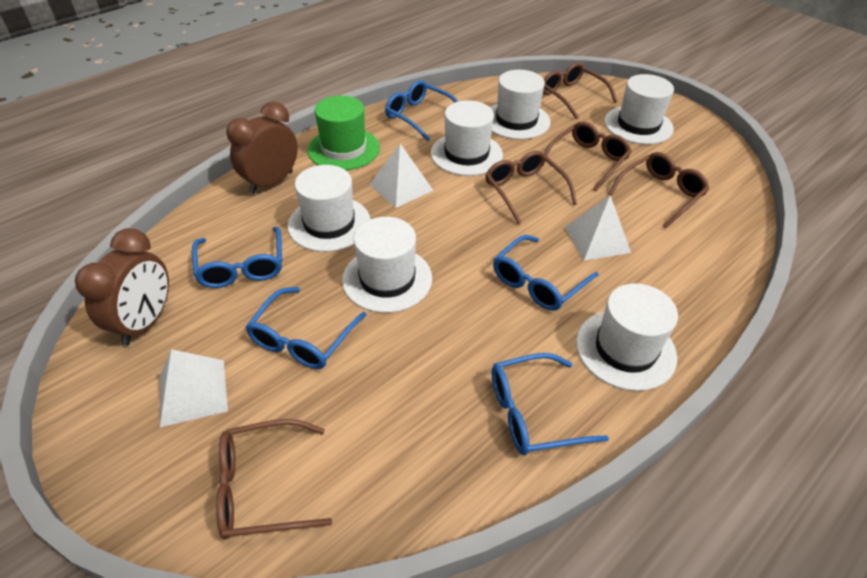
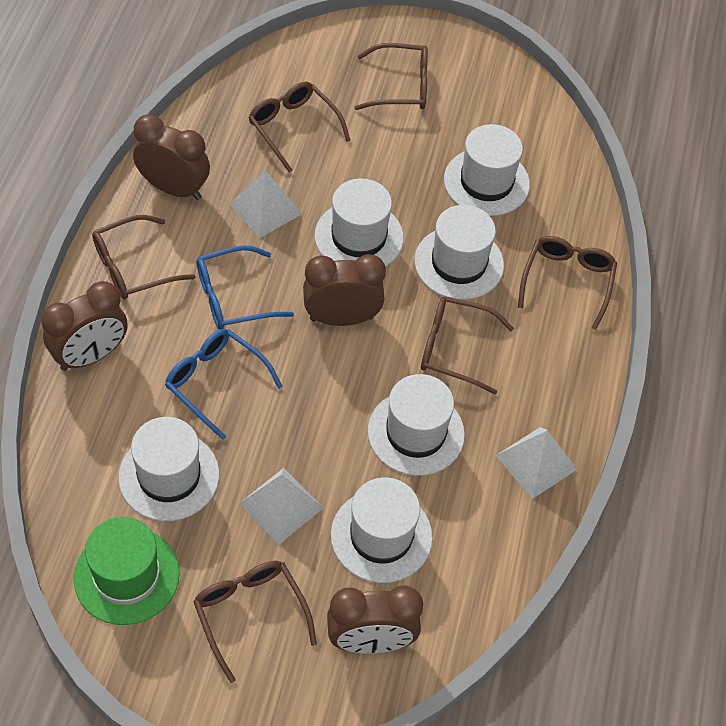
blue glasses: [192,227,282,288] [246,287,367,369] [385,80,459,141] [492,353,609,455] [493,235,599,311] = 5 -> [165,329,283,440] [197,245,294,330] = 2
brown clock: [75,228,169,346] [226,102,298,194] = 2 -> [41,281,128,371] [133,114,210,200] [303,254,386,326] [327,586,423,654] = 4
brown glasses: [216,419,332,539] [485,151,577,224] [543,62,617,120] [544,122,632,191] [608,152,710,228] = 5 -> [92,215,196,300] [193,561,317,683] [248,82,351,172] [354,43,428,110] [421,296,514,394] [518,236,617,330] = 6

